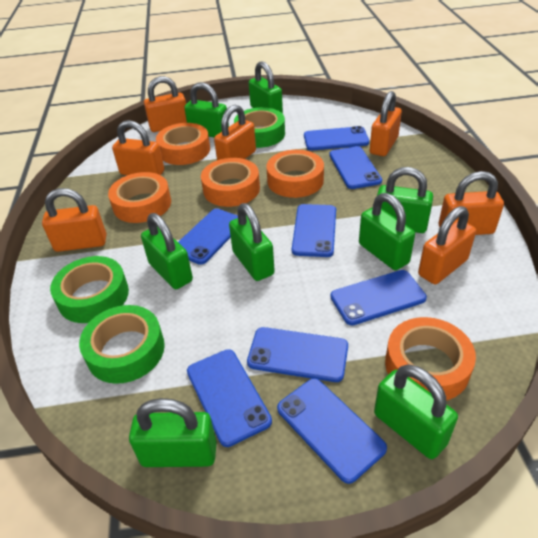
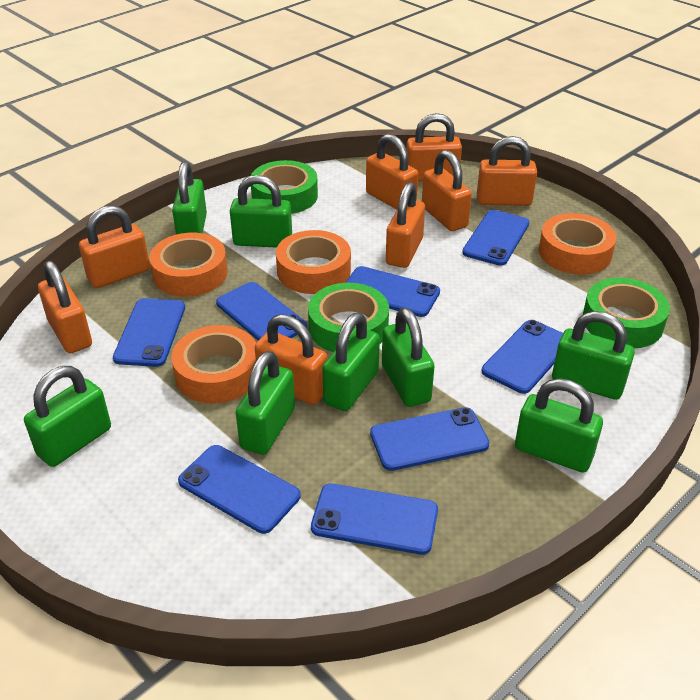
orange padlock: [42,188,106,252] [112,120,164,175] [144,76,187,132] [214,105,256,160] [370,91,402,156] [418,206,476,284] [439,171,504,235] = 7 -> [38,261,92,353] [79,205,150,288] [255,314,328,405] [366,134,418,209] [386,182,425,268] [406,113,462,182] [422,150,472,231] [477,136,537,206] = 8
orange tape: [108,172,171,223] [156,123,210,165] [201,158,260,207] [266,150,324,198] [385,317,476,401] = 5 -> [149,233,228,297] [171,325,256,404] [276,230,351,294] [539,213,616,275] = 4

